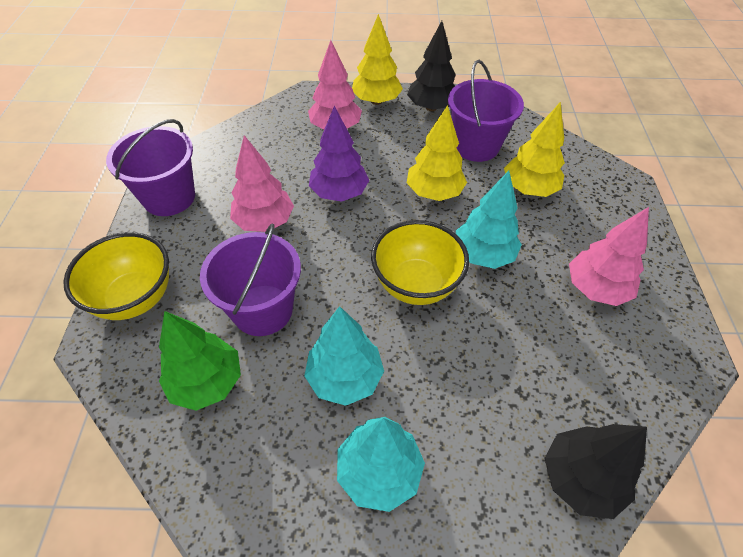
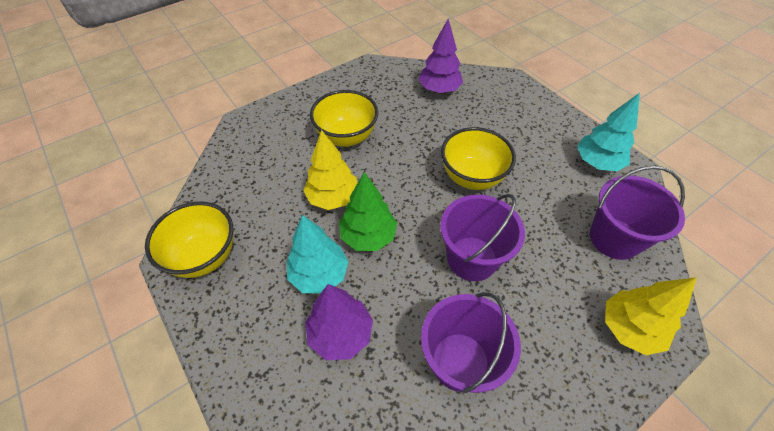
black tree: [407,21,456,111] [544,424,647,519] = 2 -> none = 0
pink tree: [230,135,294,232] [308,40,362,130] [569,207,649,306] = 3 -> none = 0
purple tree: [309,106,369,202] = 1 -> [305,284,373,360] [418,19,463,93] = 2
turquoise tree: [304,306,384,406] [337,417,425,512] [456,171,522,269] = 3 -> [287,215,349,293] [577,93,640,172] = 2
yellow bowl: [63,232,169,320] [371,220,469,305] = 2 -> [145,201,233,278] [310,90,378,147] [441,127,516,190] = 3
yellow tree: [352,14,403,105] [407,105,467,201] [504,102,565,197] = 3 -> [303,130,357,210] [605,277,697,355] = 2

